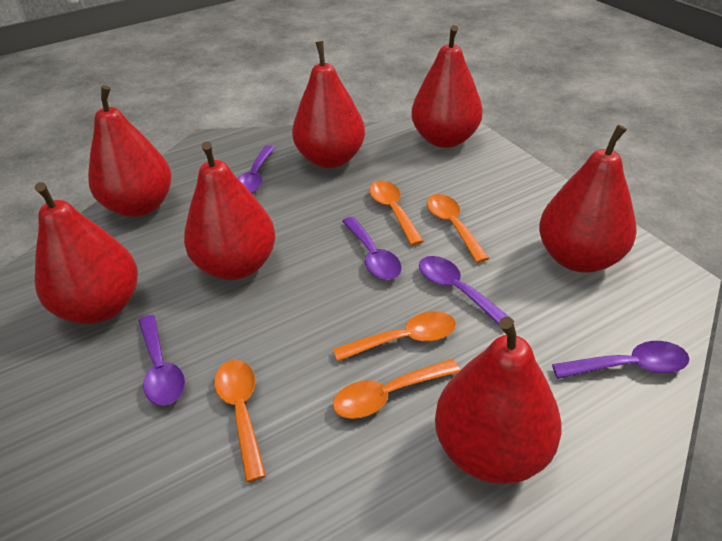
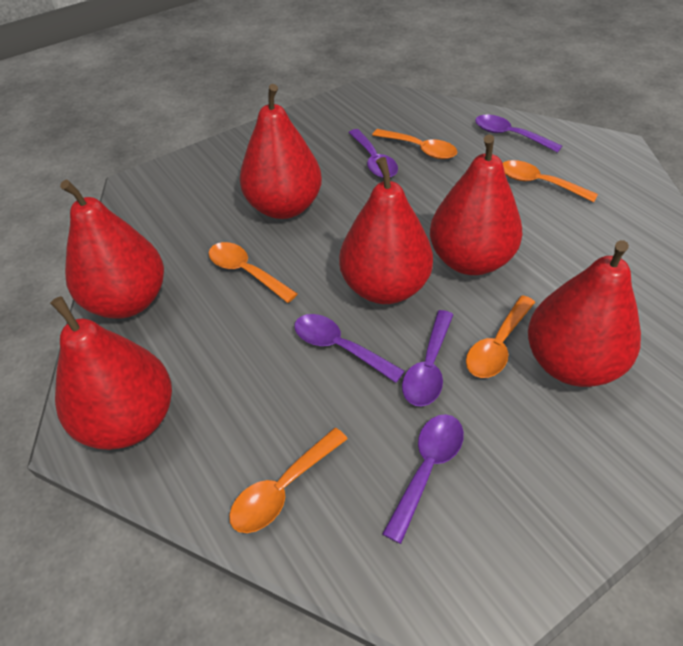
red pear: [35,182,138,324] [88,85,172,217] [184,141,276,280] [292,41,365,168] [411,25,483,148] [435,317,562,484] [539,125,637,273] = 7 -> [50,296,172,450] [60,180,164,319] [239,84,322,219] [339,157,433,304] [430,135,522,275] [528,240,641,387] = 6

